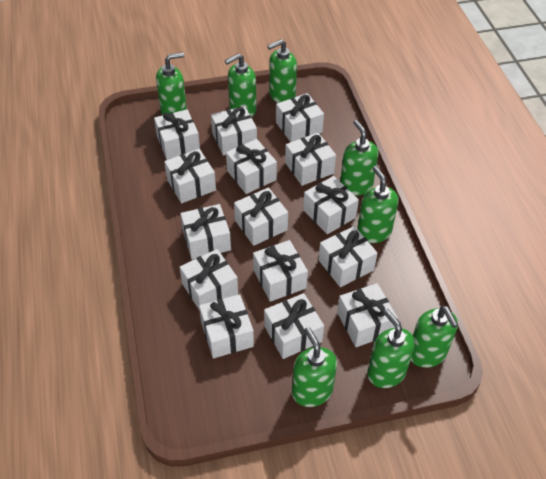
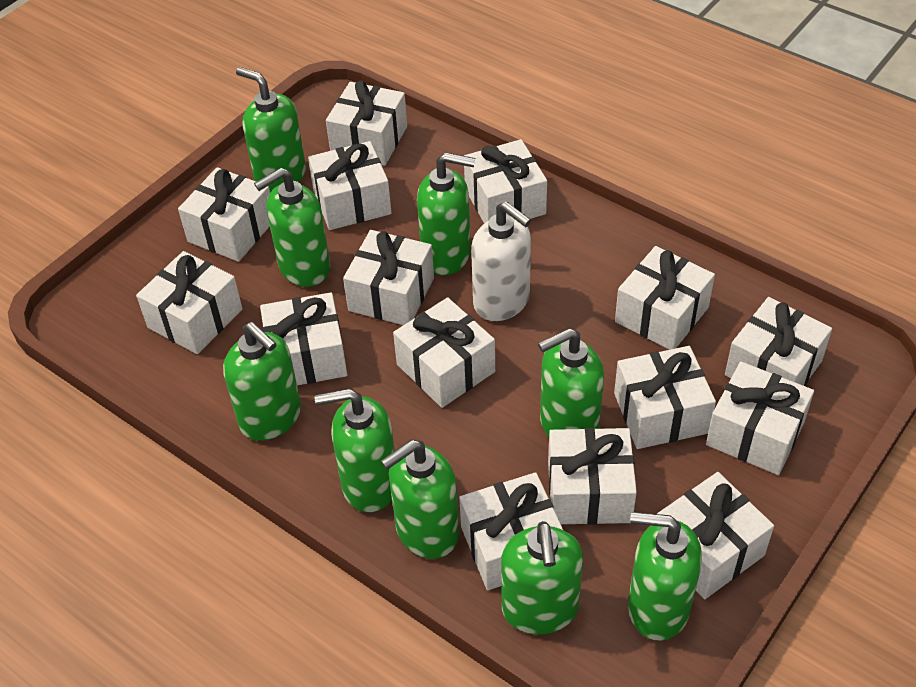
green soap dispenser: [156,52,187,115] [225,53,256,117] [267,39,297,103] [292,327,337,407] [340,120,379,196] [357,166,399,243] [367,309,415,388] [411,306,458,368] = 8 -> [223,322,301,441] [236,67,306,193] [254,167,330,287] [315,388,395,512] [381,440,459,559] [417,152,475,275] [501,521,583,635] [538,328,604,437] [628,512,702,641] = 9
white soap dispenser: none = 0 -> [471,201,531,321] = 1

